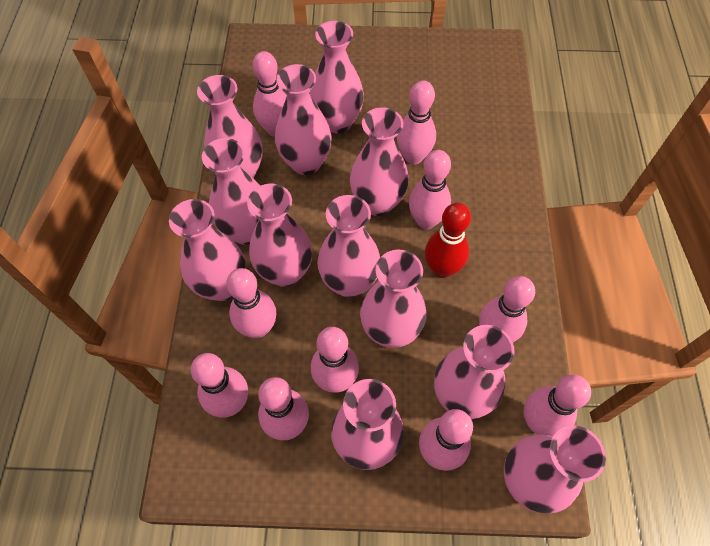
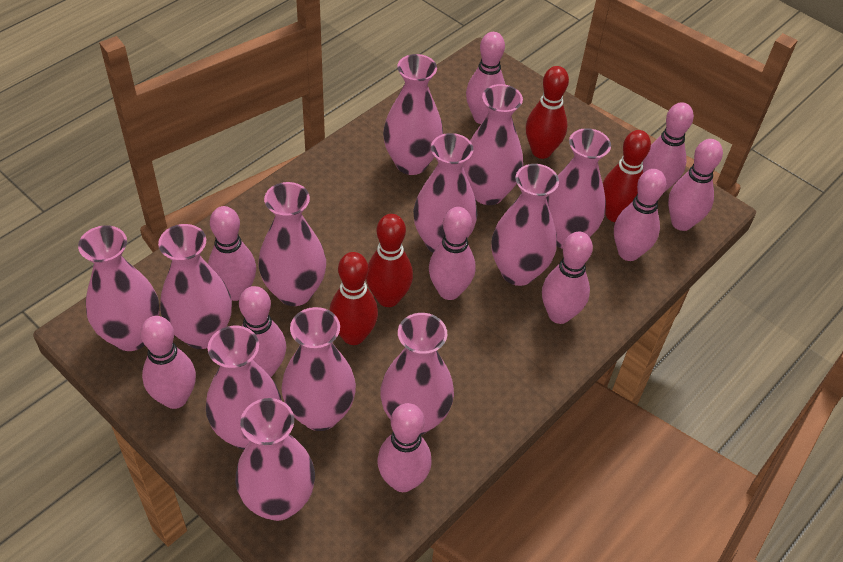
red bowling pin: [425,203,471,278] = 1 -> [329,252,378,345] [366,214,413,307] [526,66,569,159] [603,130,651,222] = 4

